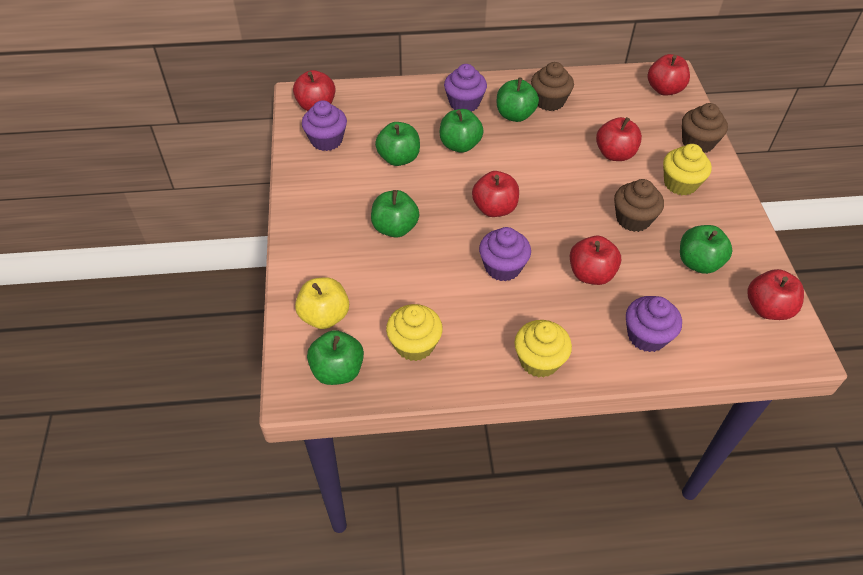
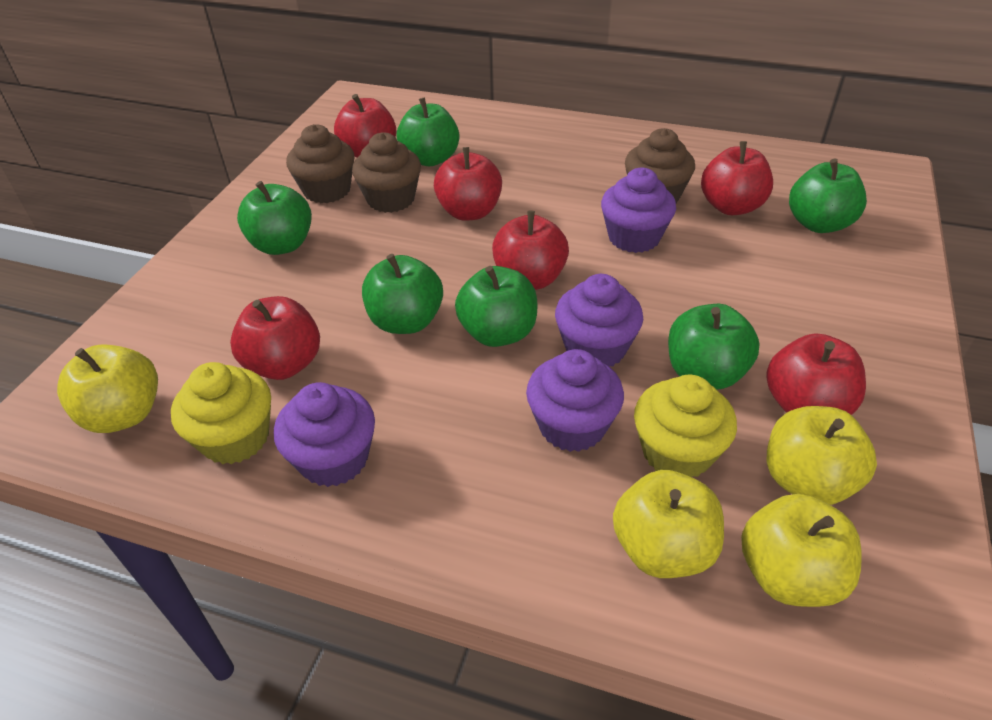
yellow apple: [295,277,349,329] = 1 -> [57,345,158,433] [613,470,724,578] [741,494,862,607] [767,406,877,505] = 4
yellow cupcake: [386,304,443,361] [514,320,572,378] [663,144,712,195] = 3 -> [171,362,271,464] [634,375,737,477] = 2

